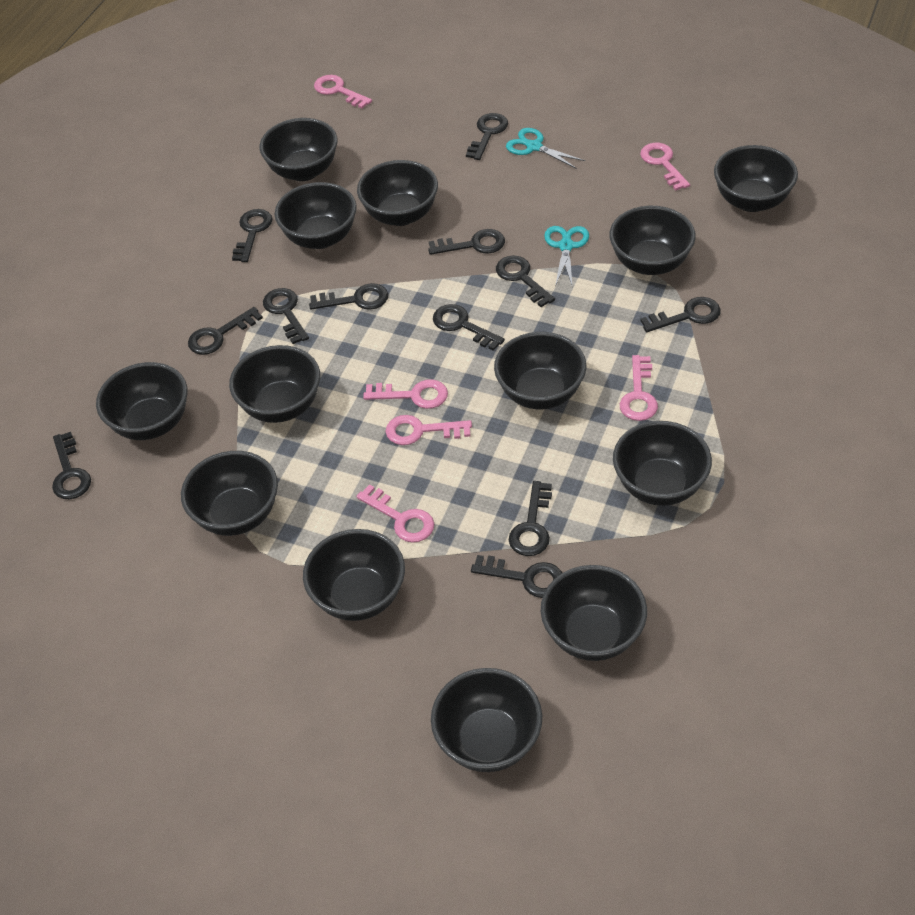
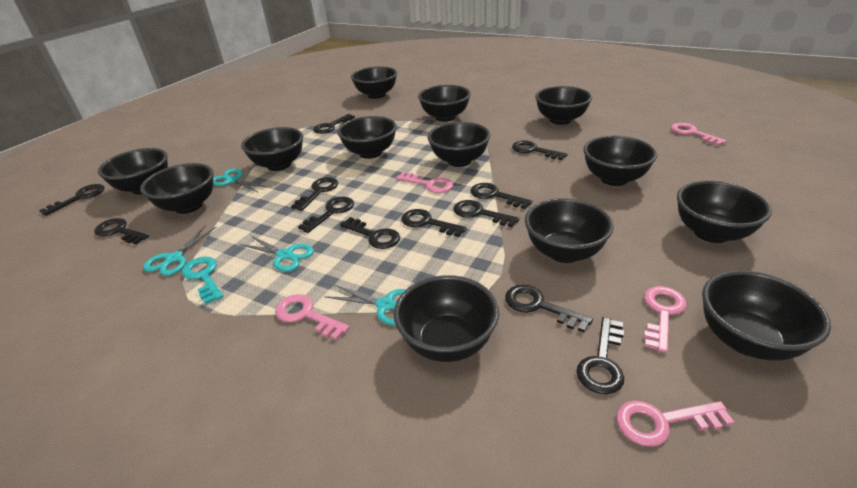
pink key: [314,75,372,109] [356,485,434,543] [363,379,448,409] [386,415,472,445] [620,355,658,421] [640,143,690,191] = 6 -> [275,294,350,340] [396,172,453,193] [616,400,734,447] [644,286,686,353] [671,123,727,146] = 5
turquoise key: none = 0 -> [182,257,223,304] = 1
turquoise scissors: [506,128,585,169] [544,226,589,287] = 2 -> [143,226,217,276] [213,169,267,192] [239,235,314,272] [324,284,407,325] = 4

